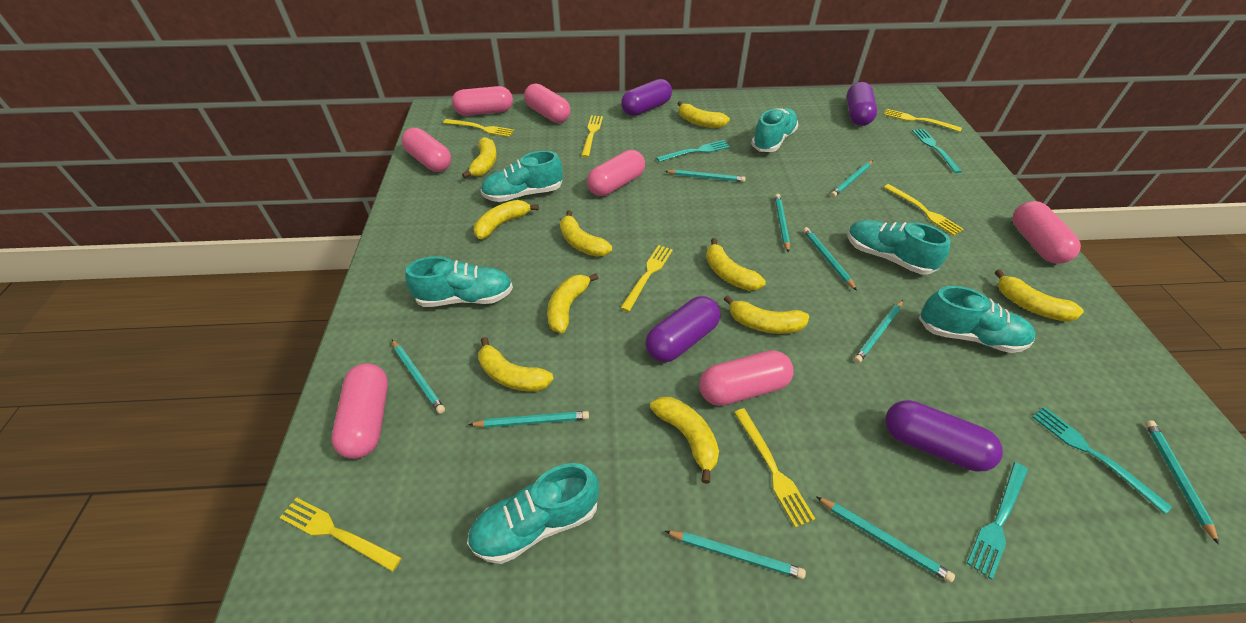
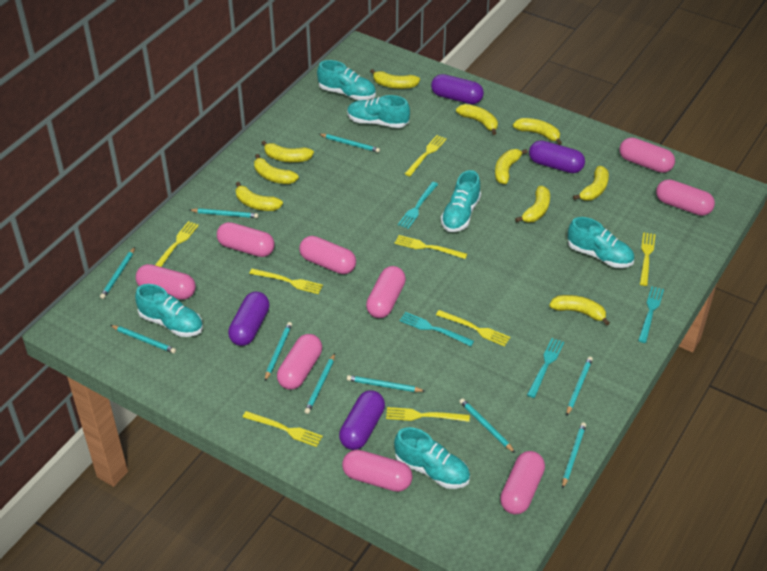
pink capsule: [331,363,388,459] [402,128,451,172] [452,86,513,116] [524,83,571,123] [587,150,645,196] [699,350,794,406] [1013,201,1081,264] = 7 -> [136,264,196,300] [217,222,275,257] [277,334,322,390] [299,236,356,274] [342,450,413,492] [366,266,406,318] [500,451,545,515] [620,138,675,173] [656,179,715,216] = 9
yellow fork: [280,497,402,572] [443,119,514,137] [581,115,603,157] [620,245,673,312] [734,408,815,528] [884,109,962,132] [884,184,964,235] = 7 -> [155,221,199,267] [243,411,323,447] [249,269,323,294] [386,407,470,422] [395,235,467,259] [405,135,447,176] [436,310,510,346] [640,232,655,286] = 8

